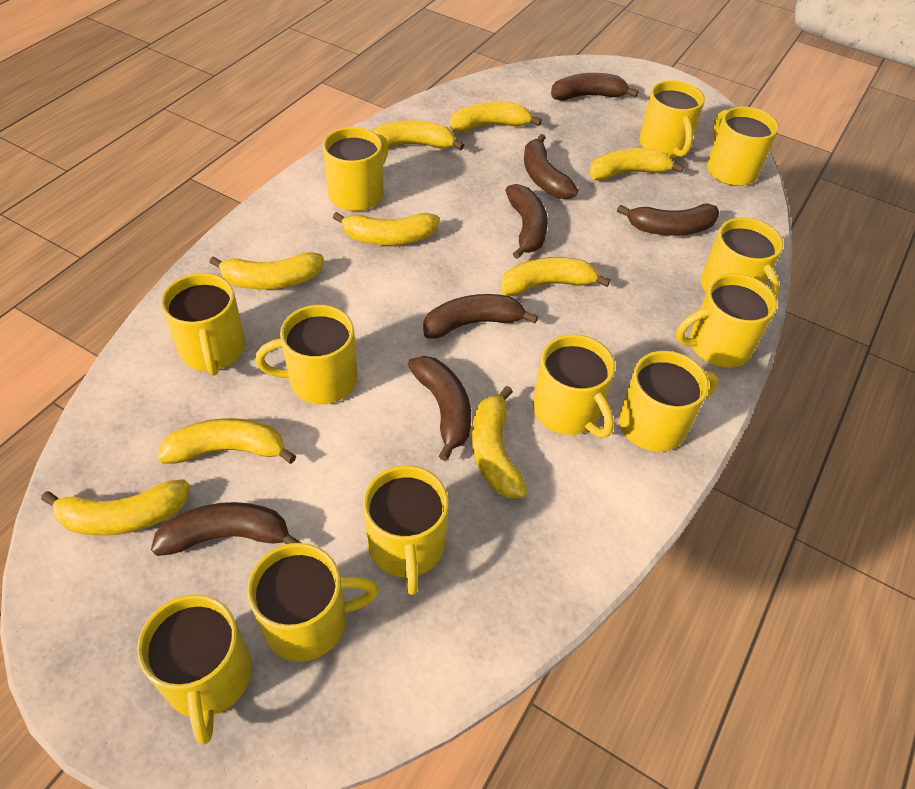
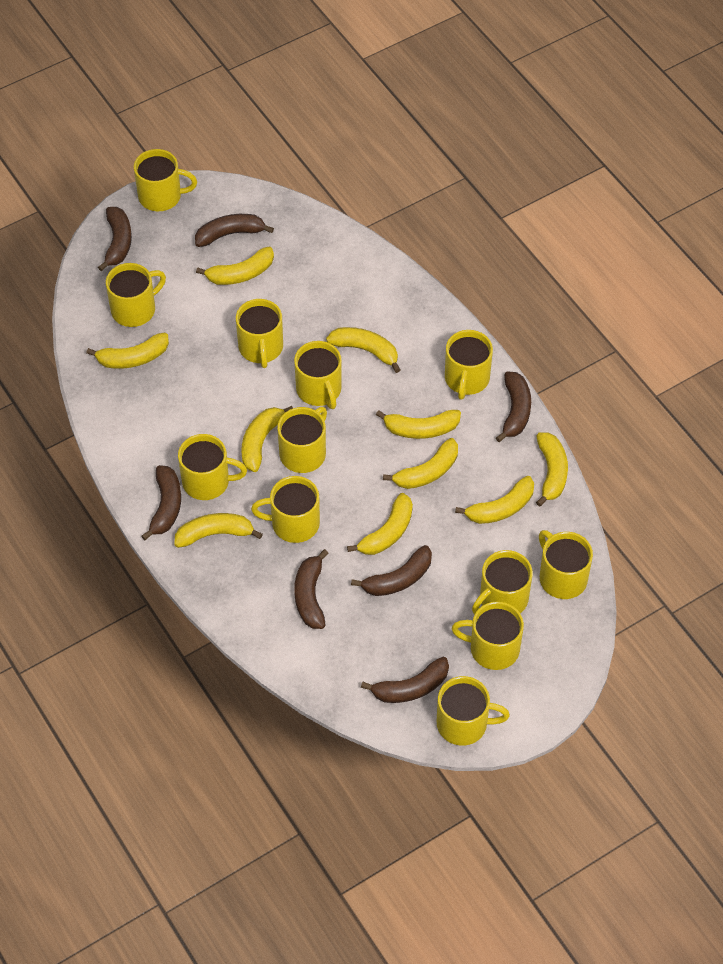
yellow banana: [41,479,190,536] [157,418,296,464] [209,252,324,289] [333,212,439,245] [372,120,464,150] [450,101,542,132] [472,386,527,498] [500,257,610,296] [589,148,684,181] = 9 -> [86,333,169,369] [174,513,263,548] [196,247,274,285] [241,406,293,472] [326,327,401,373] [347,493,413,555] [376,410,461,439] [383,438,458,489] [455,476,534,524] [536,432,568,507] = 10

